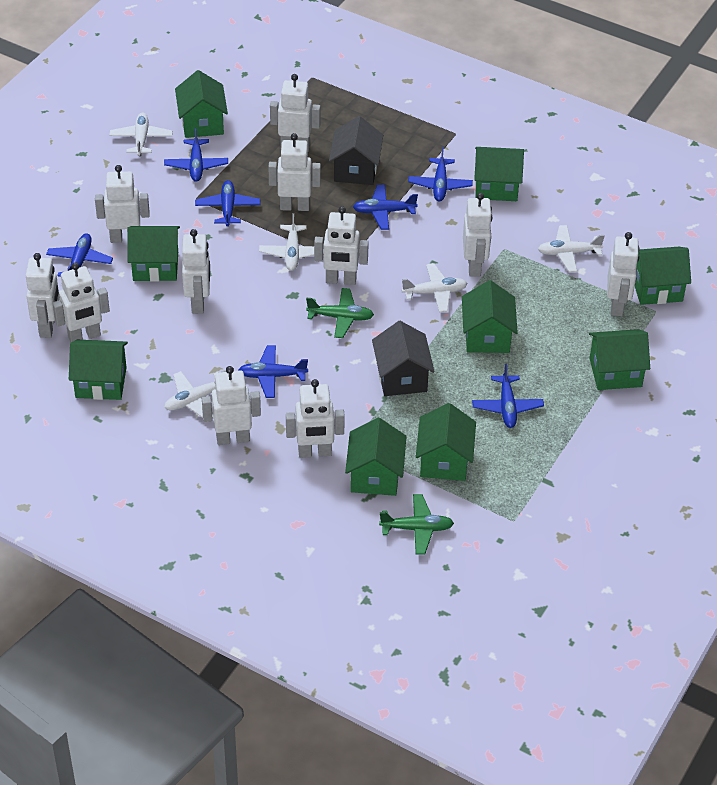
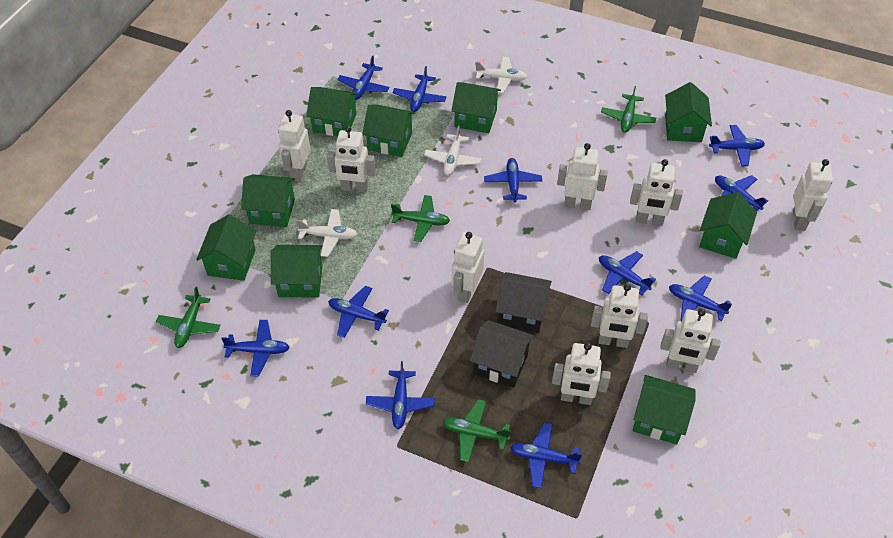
blue plane: [46,233,113,277] [164,128,228,182] [195,180,260,226] [238,345,308,398] [353,185,418,230] [408,147,473,201] [472,364,544,428] = 7 -> [221,320,290,376] [328,286,389,338] [337,56,389,100] [366,361,435,429] [393,66,446,112] [484,158,542,202] [510,423,582,488] [599,251,656,295] [669,275,732,321] [709,125,765,166] [715,175,768,212] = 11
green plane: [306,288,374,338] [379,494,454,555] = 2 -> [156,287,220,348] [391,195,450,242] [442,399,511,462] [601,86,656,133] = 4
white plane: [109,112,173,156] [164,370,226,419] [259,213,324,271] [401,263,468,312] [538,225,605,272] = 5 -> [296,209,357,257] [424,126,481,176] [475,57,527,93] = 3
white robot: [26,253,60,338] [52,263,110,342] [95,165,150,243] [182,229,210,314] [202,366,261,445] [269,133,321,211] [270,74,321,151] [286,379,345,458] [314,206,369,285] [463,193,492,277] [607,232,639,316] = 11 -> [278,110,310,182] [327,126,376,193] [452,232,484,303] [552,343,611,405] [557,143,608,210] [591,284,648,348] [630,159,683,226] [660,309,720,373] [793,159,833,231] = 9

